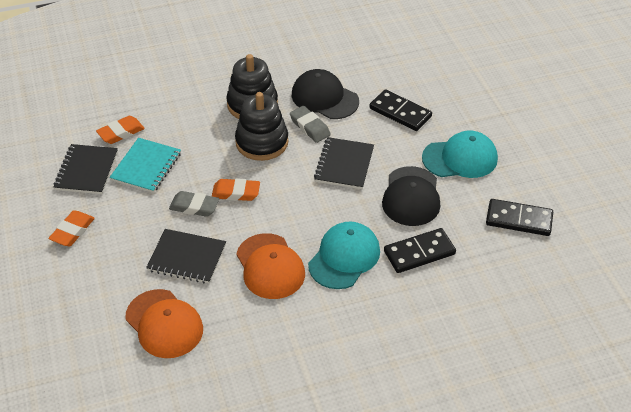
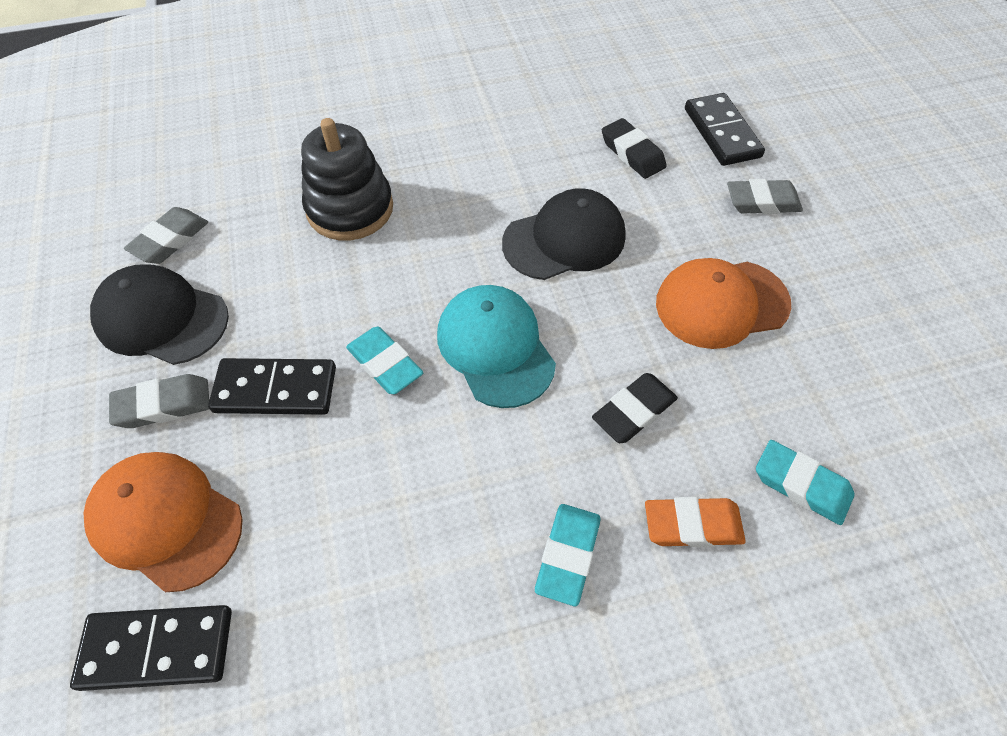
black eraser: none = 0 -> [592,373,678,443] [602,118,667,179] = 2
black notebook: [54,144,118,194] [146,229,226,284] [314,137,374,189] = 3 -> none = 0
black stacking toy: [226,54,278,119] [235,92,288,161] = 2 -> [301,118,393,240] = 1
grey eraser: [169,191,219,217] [290,106,331,143] = 2 -> [109,374,209,428] [124,207,208,264] [727,179,803,214] = 3
orange eraser: [49,210,95,246] [96,116,145,144] [212,178,260,201] = 3 -> [645,497,746,547] = 1
turquoise cap: [308,221,380,289] [422,131,498,178] = 2 -> [437,285,556,408] = 1
turquoise eraser: none = 0 -> [346,326,423,394] [535,504,600,606] [756,440,854,525] = 3
turquoise notebook: [109,138,181,193] = 1 -> none = 0

